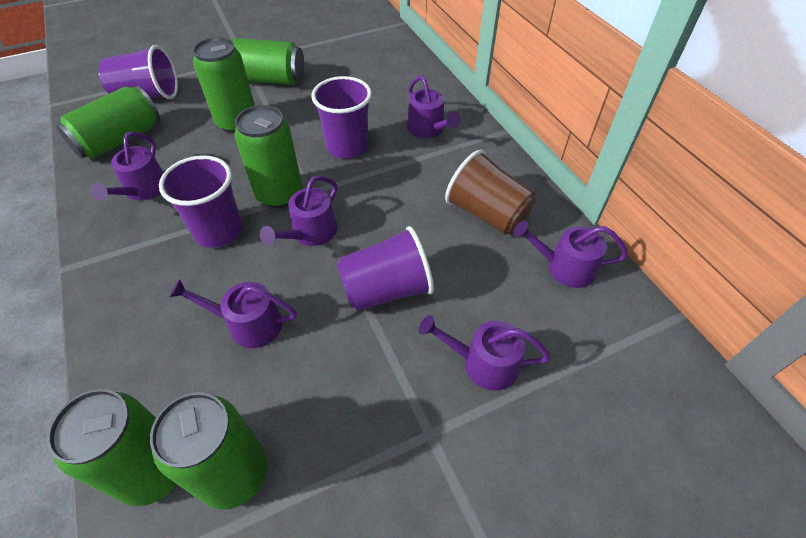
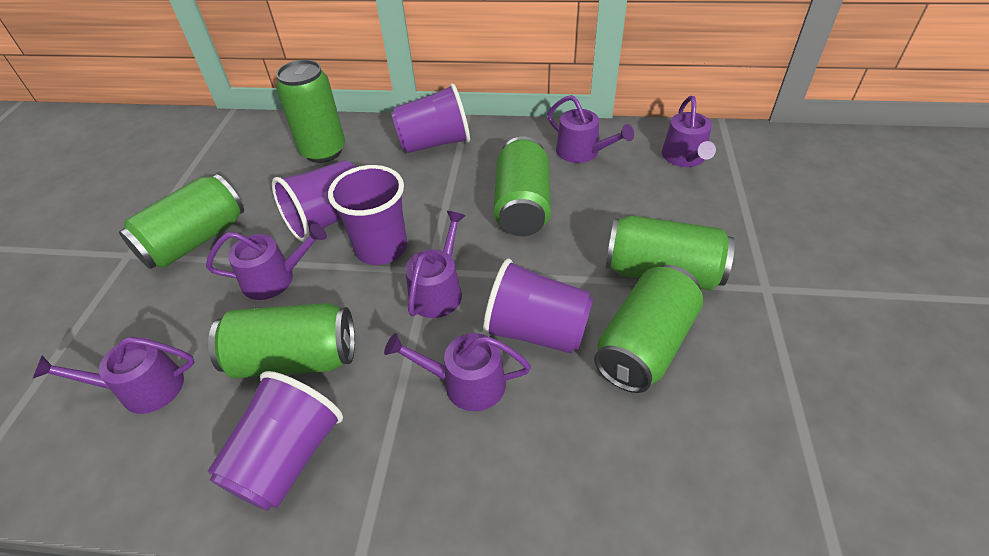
brown cup: [445,150,536,235] = 1 -> none = 0
purple cup: [98,45,178,99] [159,155,243,248] [311,76,372,159] [336,226,434,311] = 4 -> [208,371,343,511] [272,160,356,242] [328,165,407,265] [391,83,470,153] [483,259,593,354] = 5

